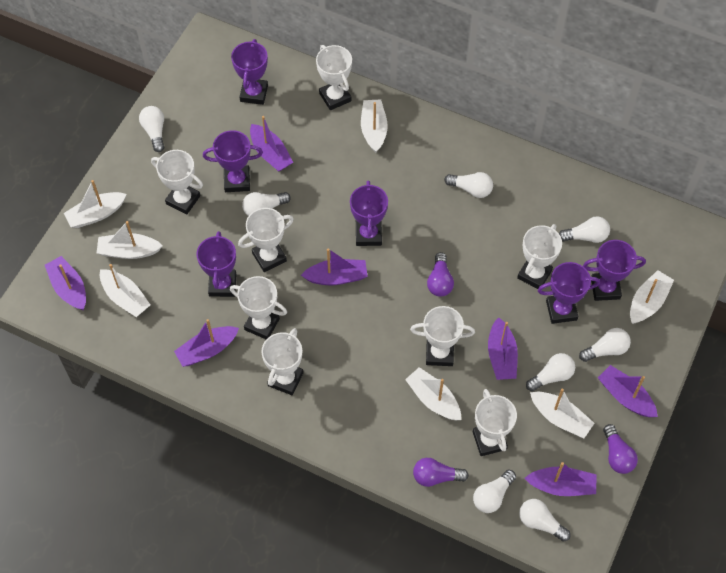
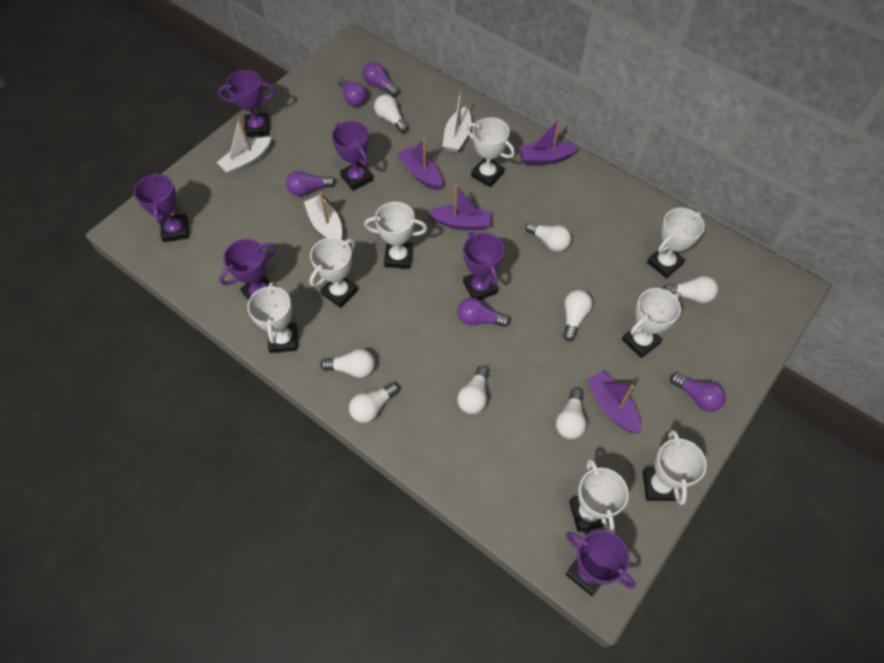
purple boat: [45,256,86,310] [174,319,239,367] [250,116,293,172] [301,248,368,285] [488,317,518,380] [525,462,596,496] [598,365,658,417] = 7 -> [397,138,442,190] [428,184,492,230] [519,118,579,165] [586,371,641,434] = 4
purple light bulb: [413,458,469,487] [427,252,454,297] [603,424,638,474] = 3 -> [286,171,335,196] [338,77,367,107] [363,62,399,97] [457,298,510,327] [670,373,726,412] = 5
white boat: [64,180,127,228] [97,221,163,259] [100,264,150,317] [361,99,388,153] [405,367,461,420] [530,389,595,438] [630,270,674,324] = 7 -> [216,118,271,175] [304,192,342,239] [443,91,472,153] = 3

